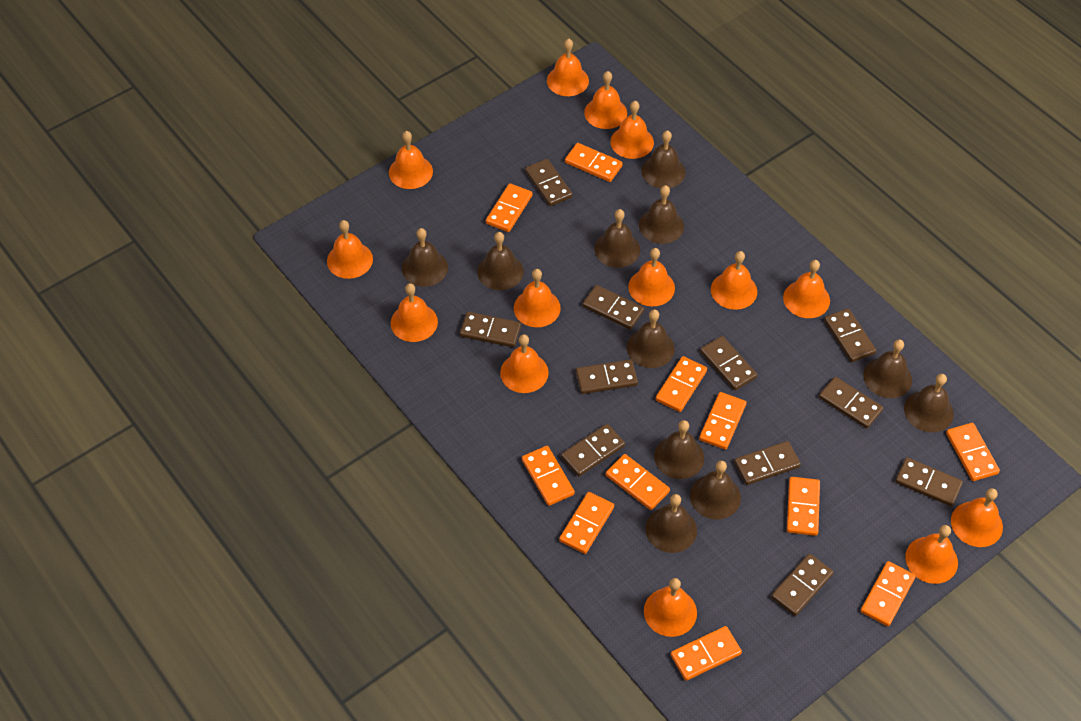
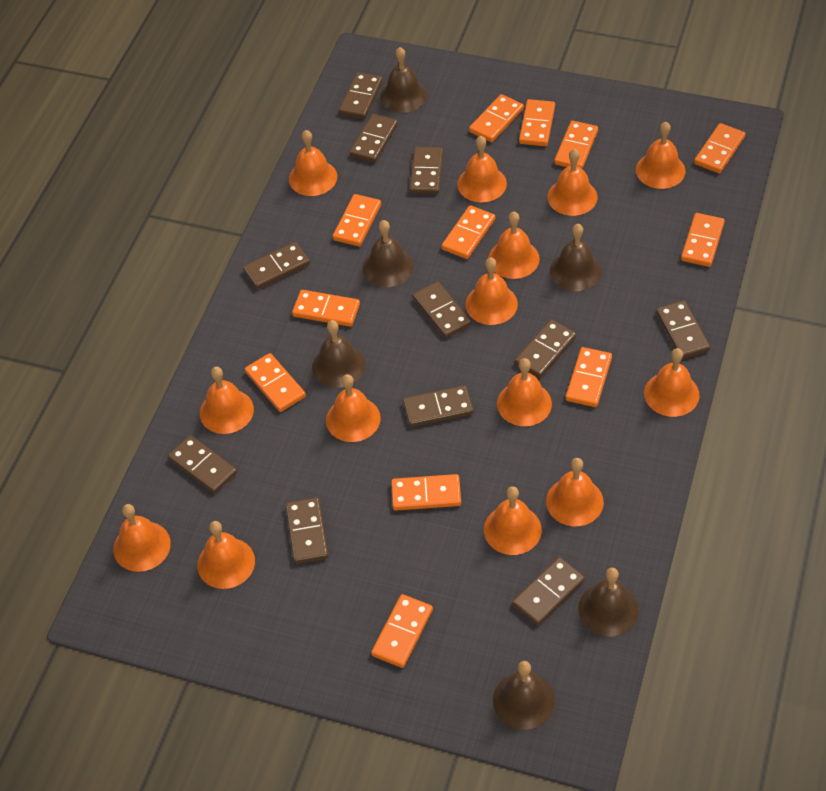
brown bell: [402,228,448,287] [477,232,524,290] [595,209,640,268] [627,309,675,368] [639,185,684,244] [641,130,686,188] [645,494,697,553] [654,420,704,479] [690,461,741,519] [863,339,912,398] [904,374,954,432] = 11 -> [312,320,365,388] [363,220,414,287] [380,47,427,113] [493,661,555,730] [550,224,602,291] [578,567,639,637] = 6
orange domino: [486,183,532,232] [522,446,575,506] [559,492,614,554] [565,143,623,182] [606,454,670,510] [656,356,707,412] [671,626,742,681] [699,392,746,450] [787,477,820,536] [861,561,915,626] [946,423,1000,481] = 11 -> [245,353,306,412] [292,290,360,327] [333,194,381,247] [371,594,433,668] [391,474,461,511] [442,205,495,259] [469,94,524,142] [519,99,555,146] [554,121,598,169] [566,347,612,407] [681,213,725,267] [694,123,745,173] = 12

